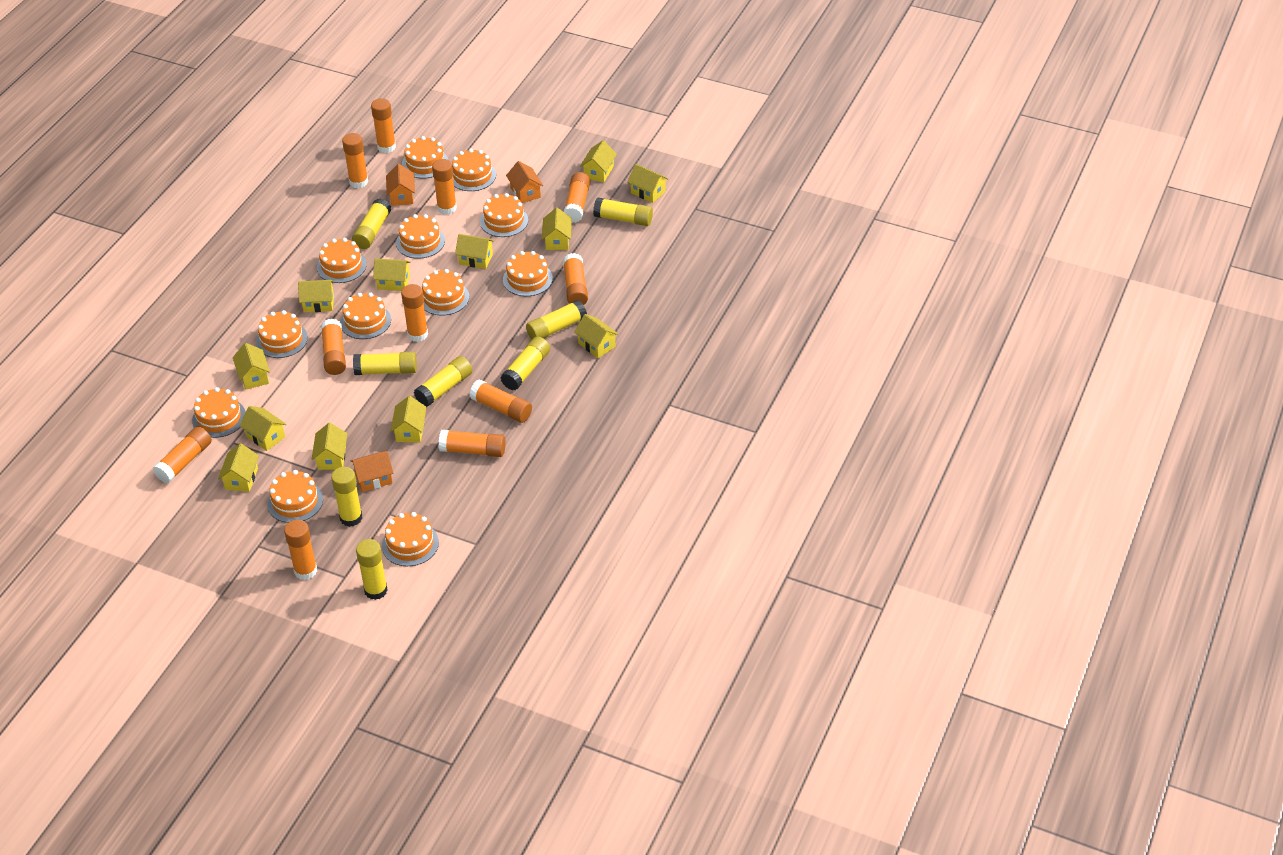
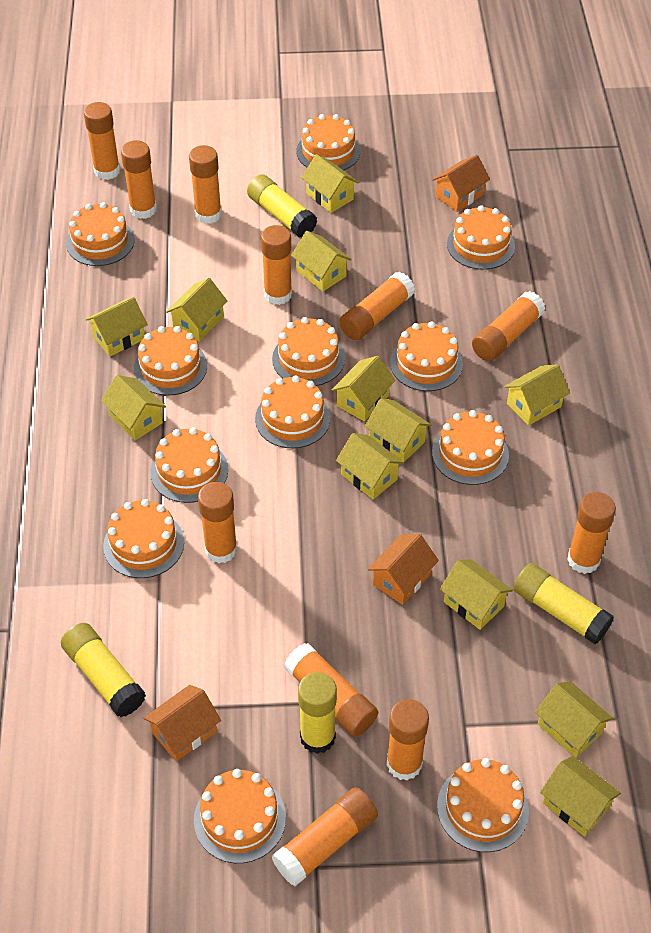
yellow glue stick: [331,467,362,527] [352,199,391,249] [353,352,417,375] [356,539,388,600] [414,356,472,407] [500,337,550,390] [526,300,587,340] [593,197,653,226] = 8 -> [61,623,146,717] [247,175,317,238] [298,672,337,754] [513,563,614,644] = 4

